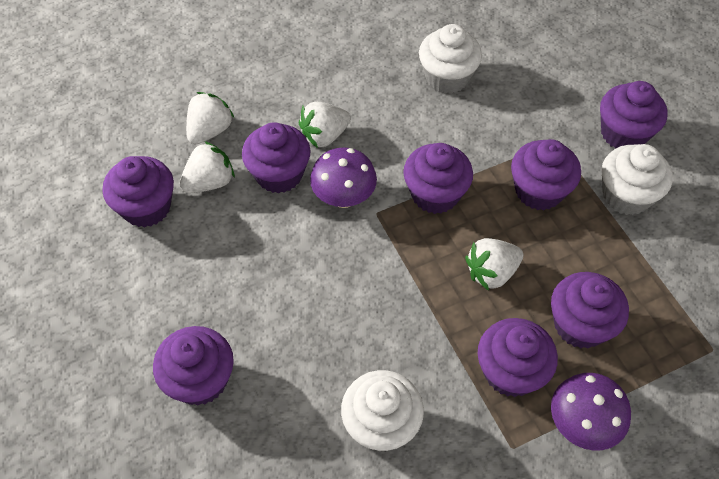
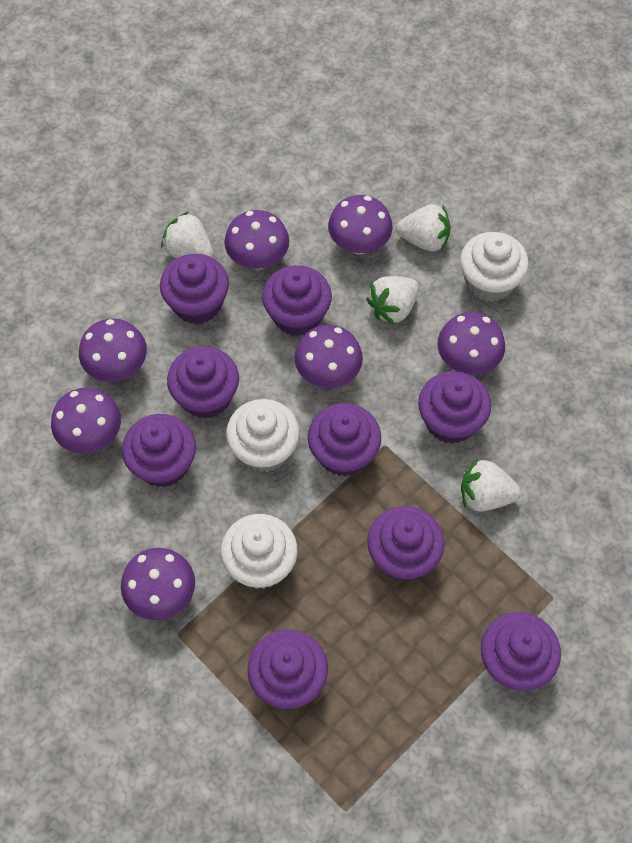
purple cupcake: [103,156,174,227] [153,326,234,406] [242,122,311,193] [403,143,473,214] [478,318,558,397] [511,139,581,210] [551,272,629,349] [600,81,668,149] = 8 -> [122,414,196,488] [160,254,229,325] [167,346,239,419] [248,629,328,709] [262,265,332,336] [308,403,381,477] [367,506,444,581] [418,371,491,444] [481,612,561,691] = 9
purple mushroom: [310,147,377,208] [551,373,631,451] = 2 -> [51,388,121,454] [79,318,147,382] [121,548,195,620] [224,210,289,269] [295,325,363,388] [328,195,393,254] [438,312,505,375] = 7

